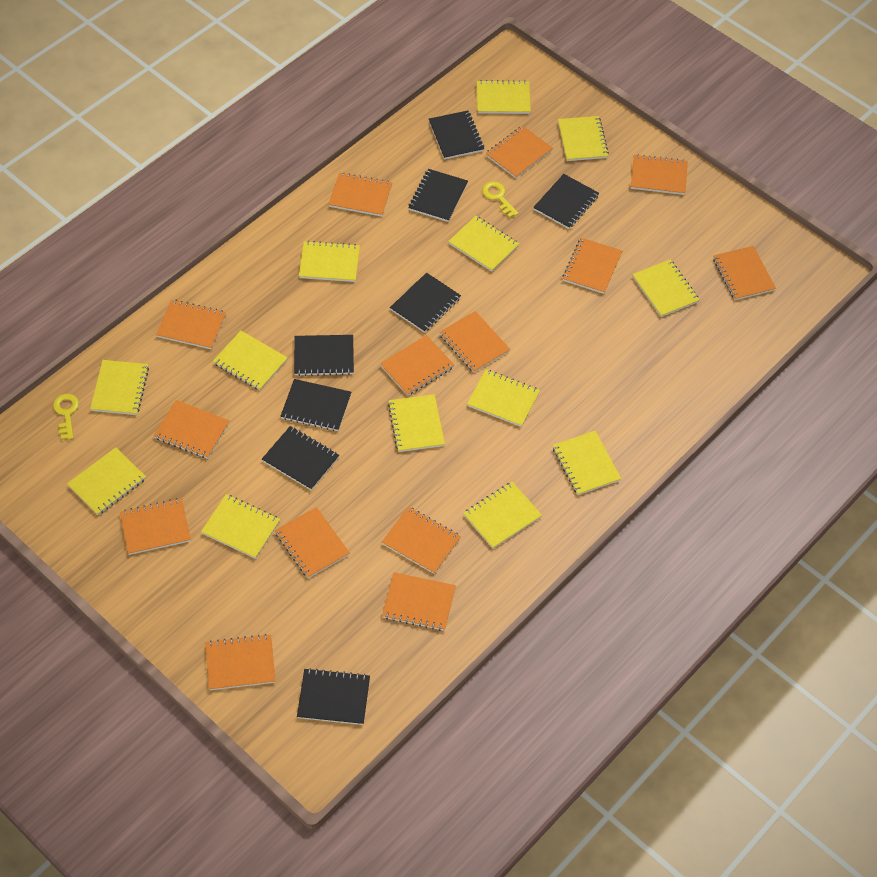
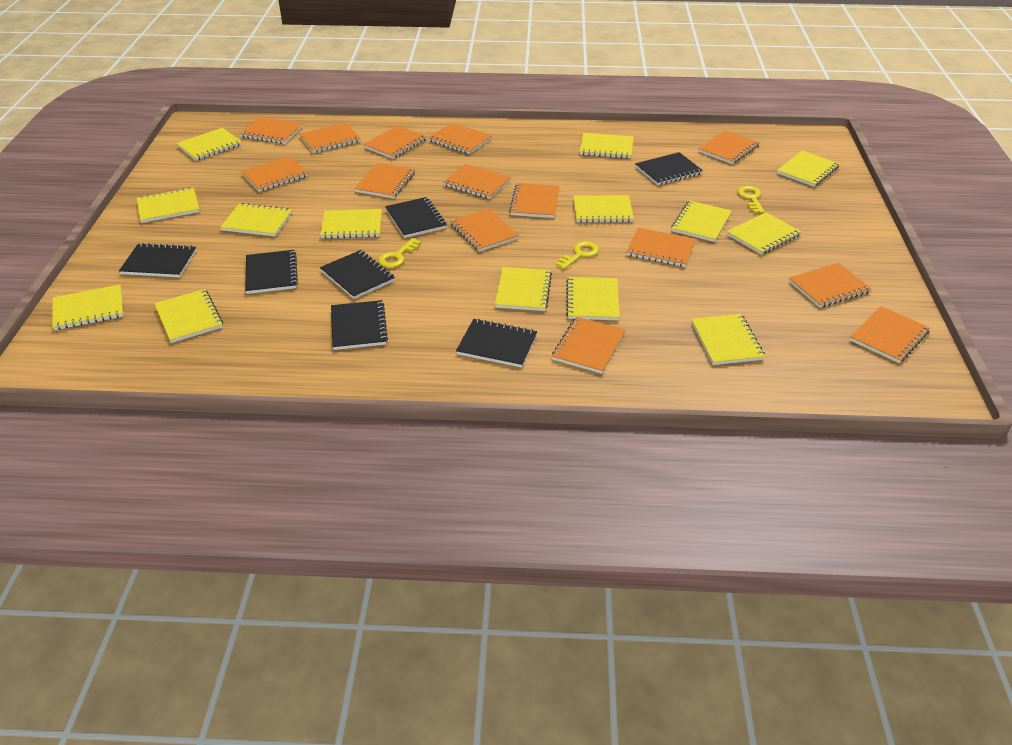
black notebook: [262,426,339,490] [280,379,351,431] [294,335,354,376] [297,668,370,725] [390,273,461,333] [408,169,468,222] [429,111,484,159] [533,174,599,229] = 8 -> [119,243,196,277] [245,250,298,294] [320,250,395,299] [331,300,388,350] [385,197,447,238] [456,319,537,368] [635,152,703,185] = 7
yellow key: [53,394,79,440] [482,181,518,218] = 2 -> [378,238,421,268] [556,241,599,269] [737,186,765,213] = 3
yellow notebook: [67,447,146,515] [90,360,149,415] [201,494,280,559] [213,331,288,390] [299,241,360,282] [388,394,445,452] [448,216,519,272] [463,482,542,549] [467,369,540,427] [477,80,531,114] [553,431,621,495] [558,116,609,161] [632,259,700,317] = 13 -> [52,285,123,330] [137,187,200,223] [154,289,223,343] [176,128,242,161] [220,203,292,237] [320,209,382,239] [495,267,552,311] [566,277,620,320] [573,195,634,223] [580,133,634,158] [671,200,732,242] [691,314,765,365] [727,212,801,255] [777,151,840,187] = 14

